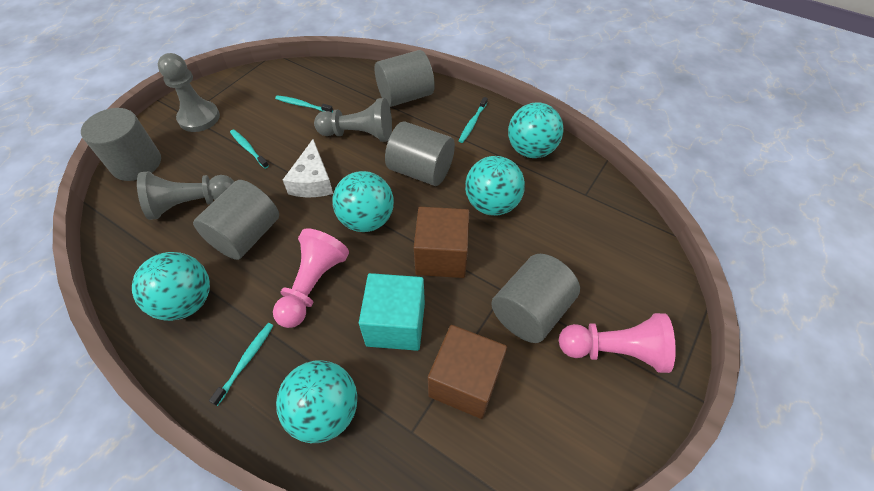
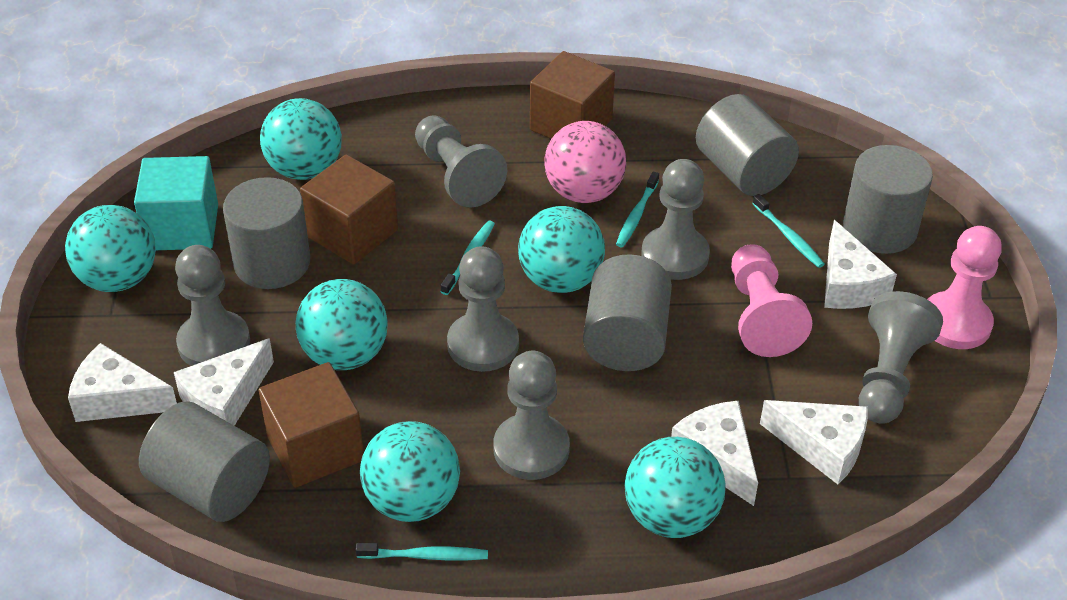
brown cube: [414,207,469,278] [428,325,507,419] = 2 -> [259,362,364,488] [300,155,398,265] [530,51,615,139] = 3
grey pawn: [137,171,234,220] [158,53,220,132] [314,98,392,142] = 3 -> [175,245,250,366] [415,115,507,208] [447,246,519,372] [493,351,570,480] [641,159,710,280] [859,291,943,424] = 6
pink ball: none = 0 -> [544,121,626,203] = 1
turquoise ball: [132,252,210,321] [276,360,357,443] [332,171,394,232] [465,156,525,216] [508,102,564,158] = 5 -> [65,205,156,292] [260,98,342,180] [296,279,388,370] [360,421,460,522] [518,206,605,293] [624,437,725,538] = 6
white cheese: [283,139,333,197] = 1 -> [68,343,177,422] [174,338,274,426] [671,401,758,506] [760,400,868,484] [824,220,897,309] = 5

